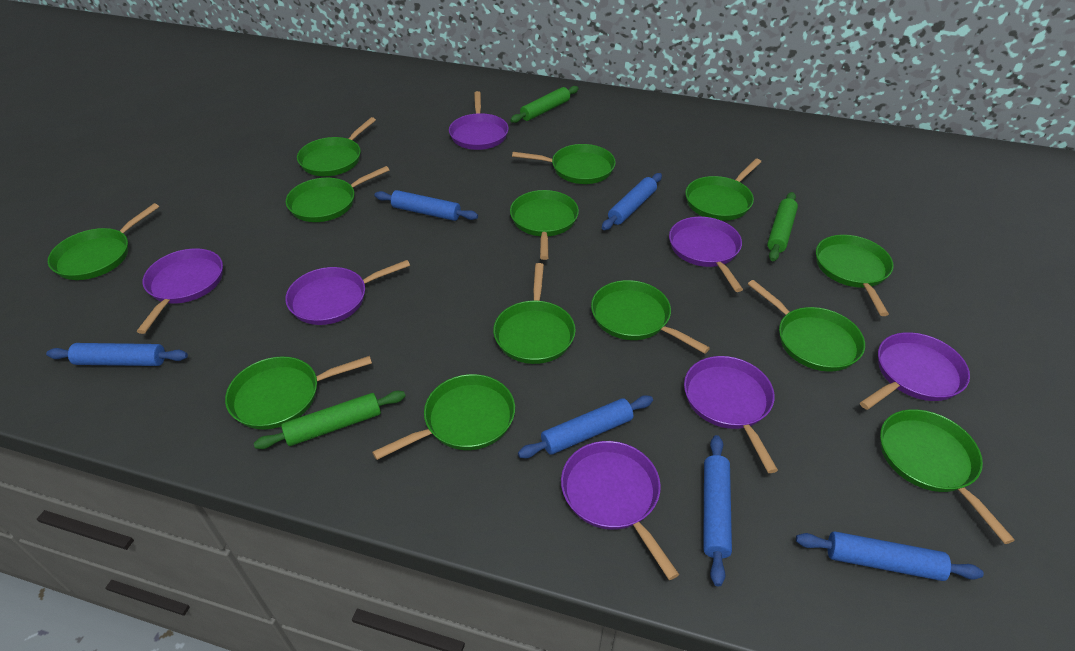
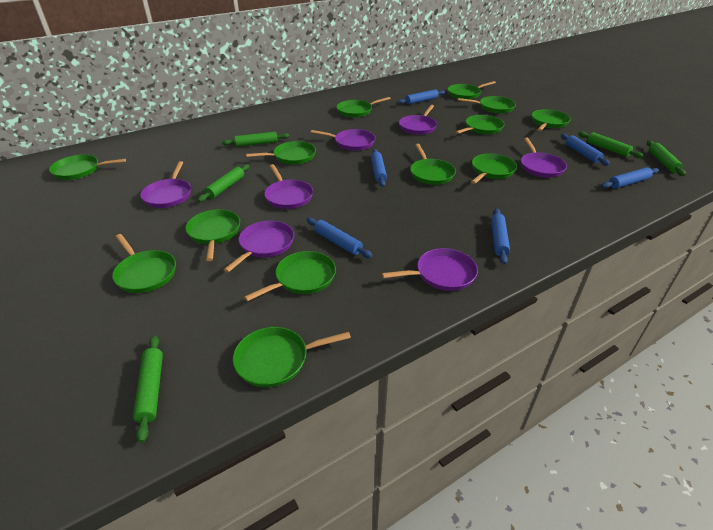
green rolling pin: [254,391,406,449] [510,86,579,123] [767,192,798,261] = 3 -> [133,335,163,443] [198,164,250,202] [222,132,289,147] [578,131,644,158] [647,140,686,176] = 5

